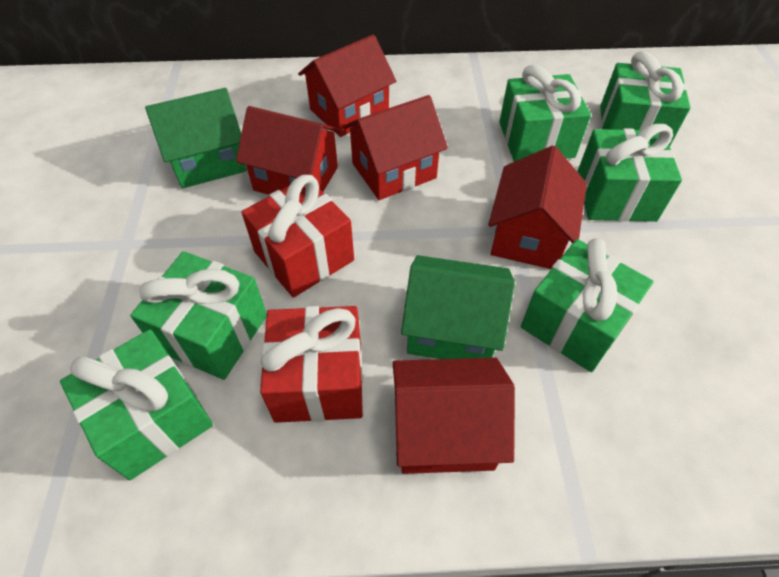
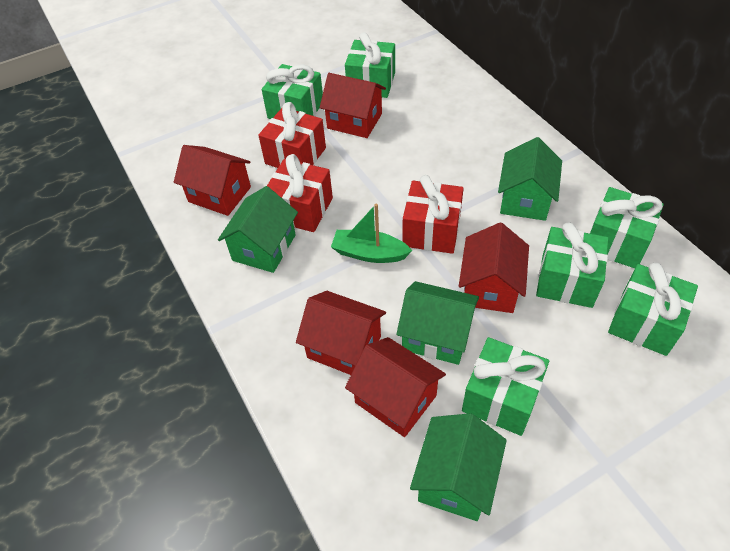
green boat: none = 0 -> [331,204,412,263] = 1
green house: [145,88,247,188] [401,255,515,359] = 2 -> [218,186,298,273] [396,281,479,365] [410,413,507,521] [498,137,562,221] = 4
red gift: [241,175,354,298] [260,306,363,423] = 2 -> [258,102,326,168] [267,154,333,232] [402,175,464,254] = 3

